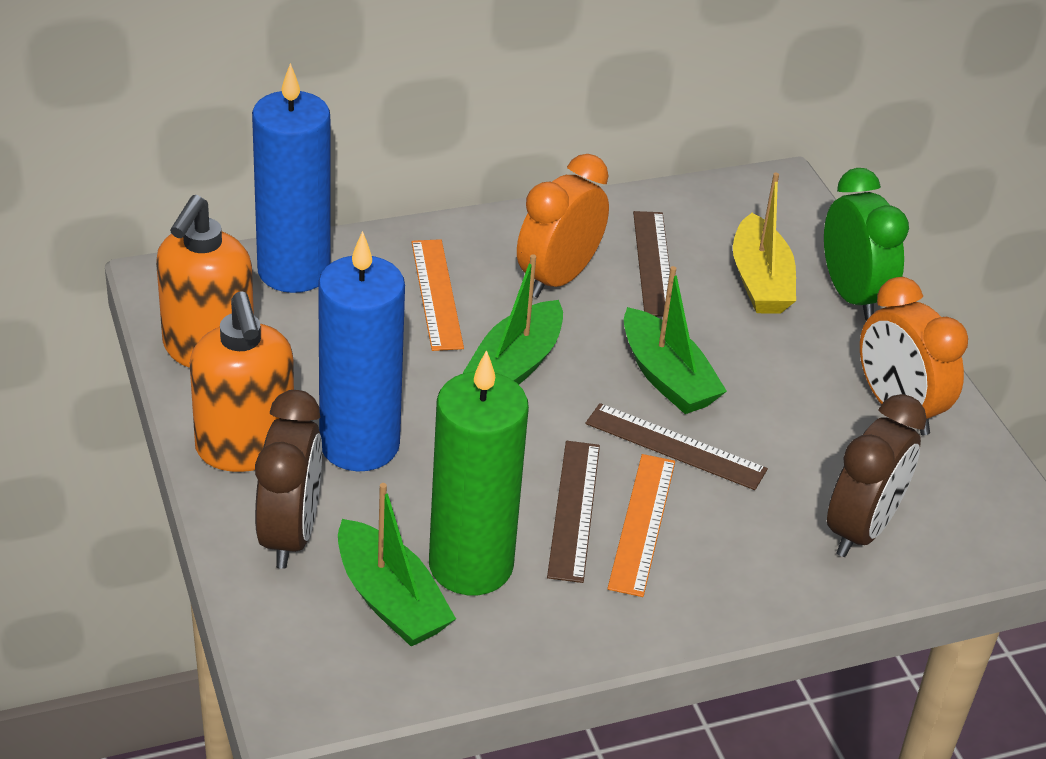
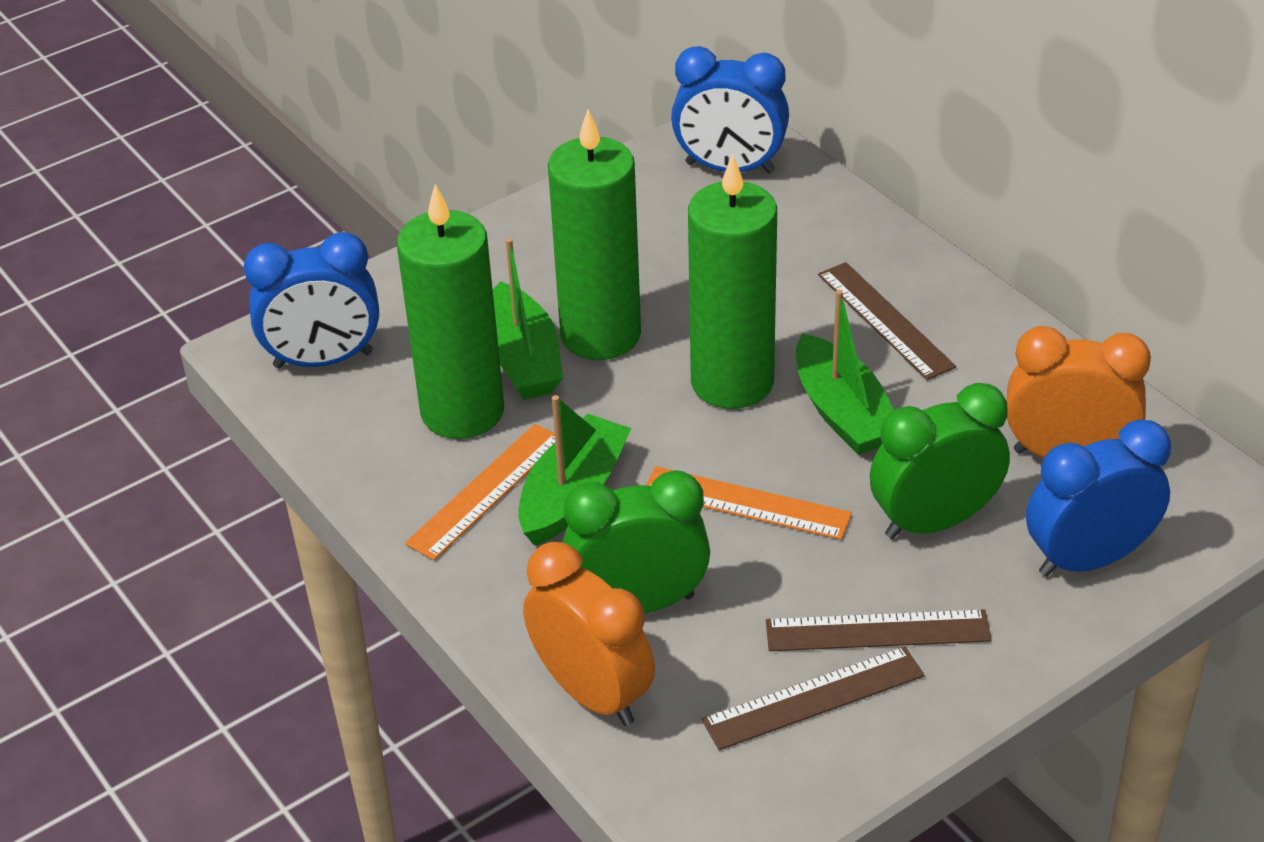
blue candle: [252,63,331,293] [318,231,405,471] = 2 -> none = 0
blue clock: none = 0 -> [244,232,379,369] [671,46,789,174] [1026,419,1171,577] = 3
brown clock: [255,390,322,569] [827,394,927,557] = 2 -> none = 0
green candle: [429,350,529,595] = 1 -> [397,184,504,439] [548,109,641,360] [688,154,777,409] = 3
green clock: [824,168,909,320] = 1 -> [563,470,710,613] [870,383,1010,539] = 2
orange soap dispenser: [156,195,254,368] [190,291,294,472] = 2 -> none = 0
yellow boat: [733,173,796,313] = 1 -> none = 0

